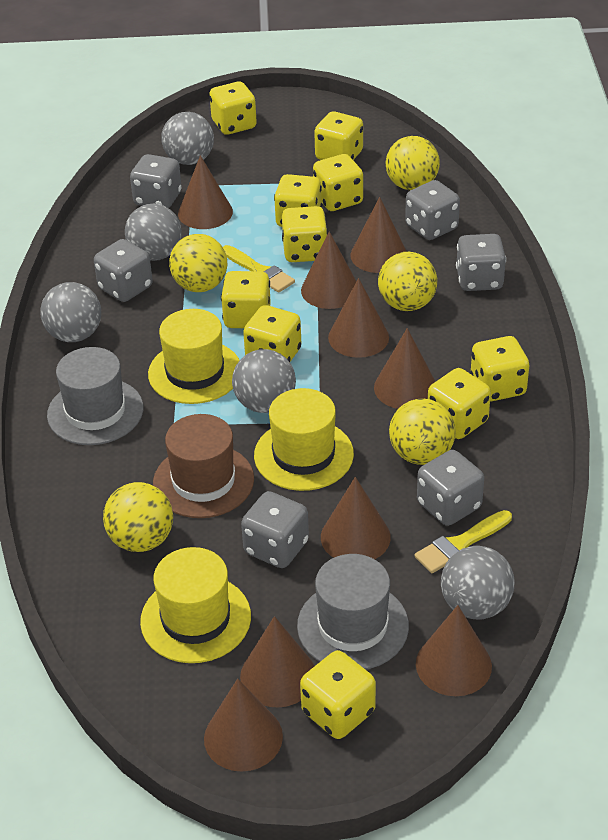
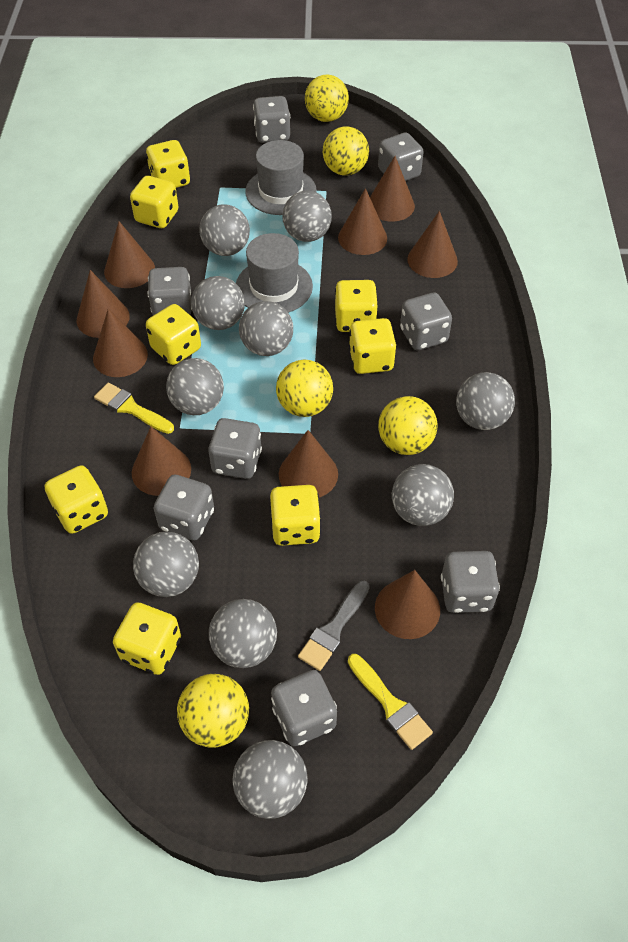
brown hat: [153,414,254,518] = 1 -> none = 0
grey ball: [40,282,101,342] [125,204,182,261] [161,112,214,165] [232,349,296,413] [441,546,515,620] = 5 -> [133,532,199,597] [166,358,224,415] [191,276,245,330] [199,204,250,256] [209,599,277,668] [232,740,308,819] [239,301,293,356] [282,191,332,242] [392,464,454,526] [456,372,515,430] = 10
grey brush: none = 0 -> [298,581,370,671] = 1
grey dice: [94,239,153,302] [130,154,182,208] [241,491,309,568] [405,180,460,240] [417,450,484,526] [456,234,506,291] = 6 -> [147,267,192,316] [154,475,214,540] [208,418,262,479] [253,96,290,143] [271,670,337,746] [378,133,424,181] [400,293,452,350] [441,551,500,613] = 8
yellow dice: [209,81,257,135] [221,271,271,328] [243,305,301,362] [274,174,322,227] [282,206,328,262] [300,650,376,739] [313,154,363,211] [314,111,363,160] [428,368,491,439] [470,336,530,402] = 10 -> [45,465,108,534] [113,602,181,675] [130,176,179,228] [146,140,190,188] [146,304,201,365] [270,485,321,546] [335,280,378,332] [349,318,396,374] = 8
yellow hat: [140,547,251,663] [148,309,240,404] [254,388,354,491] = 3 -> none = 0

